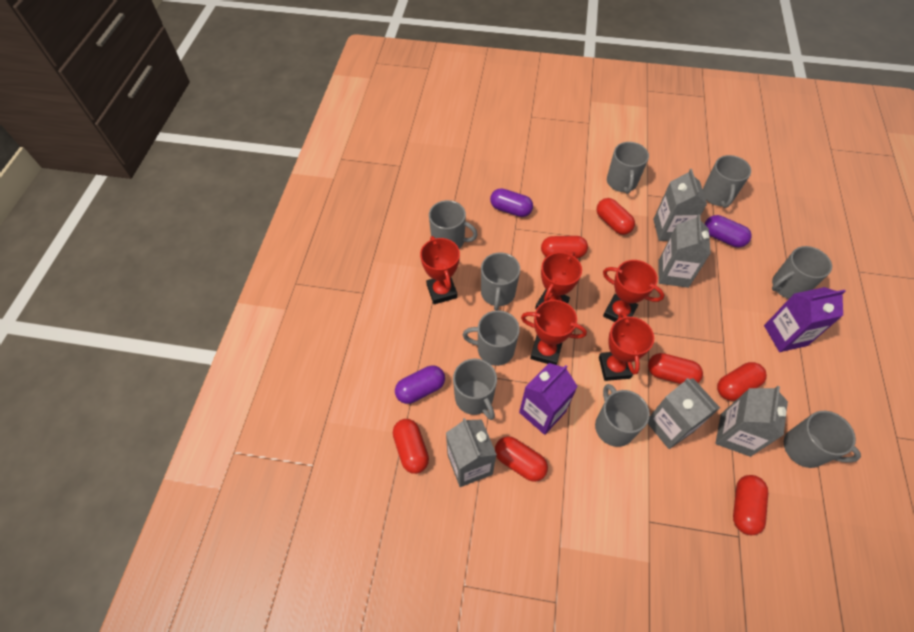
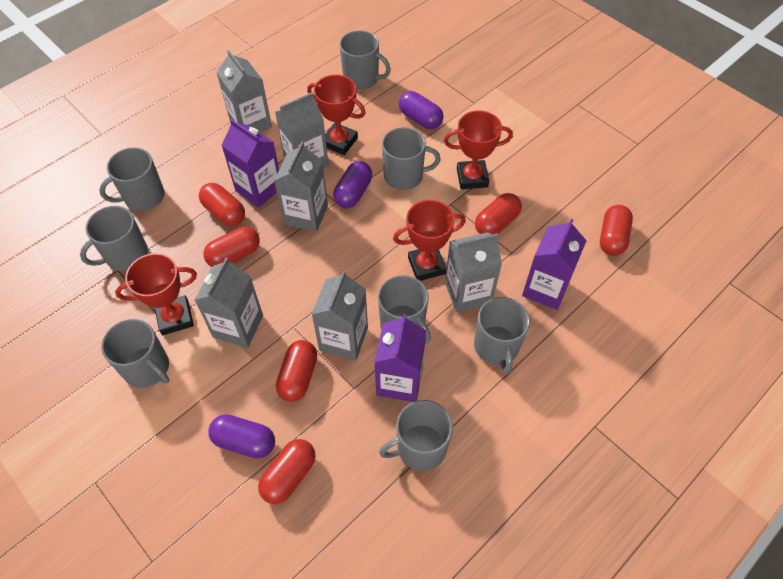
grey carton: [446,418,497,487] [648,378,720,449] [653,169,707,241] [658,214,711,288] [715,386,788,457] = 5 -> [195,257,263,348] [216,50,272,132] [274,141,328,232] [275,92,329,168] [312,271,368,361] [445,232,502,313] = 6
grey mug: [429,200,478,249] [453,358,497,420] [463,310,520,366] [481,252,520,311] [595,384,650,447] [607,142,649,194] [703,155,751,208] [772,246,832,299] [784,411,861,468] = 9 -> [80,206,148,271] [99,148,165,211] [101,319,169,388] [339,30,391,90] [378,275,431,344] [379,400,453,471] [382,127,441,190] [474,297,530,374] = 8
purple carton: [519,363,578,435] [764,287,846,352] = 2 -> [221,119,279,208] [375,314,426,402] [522,219,587,310] = 3
red capsule: [393,419,429,474] [495,436,548,482] [541,236,588,258] [596,198,635,235] [648,353,703,384] [717,362,767,401] [733,475,768,535] = 7 -> [199,183,245,226] [203,226,260,267] [258,439,316,504] [276,340,317,402] [475,193,522,234] [600,205,633,256] = 6
red trophy: [420,236,460,304] [521,300,587,365] [535,252,582,309] [599,312,654,381] [603,260,664,322] = 5 -> [115,253,197,335] [307,75,366,155] [393,200,466,281] [444,111,513,189] = 4

